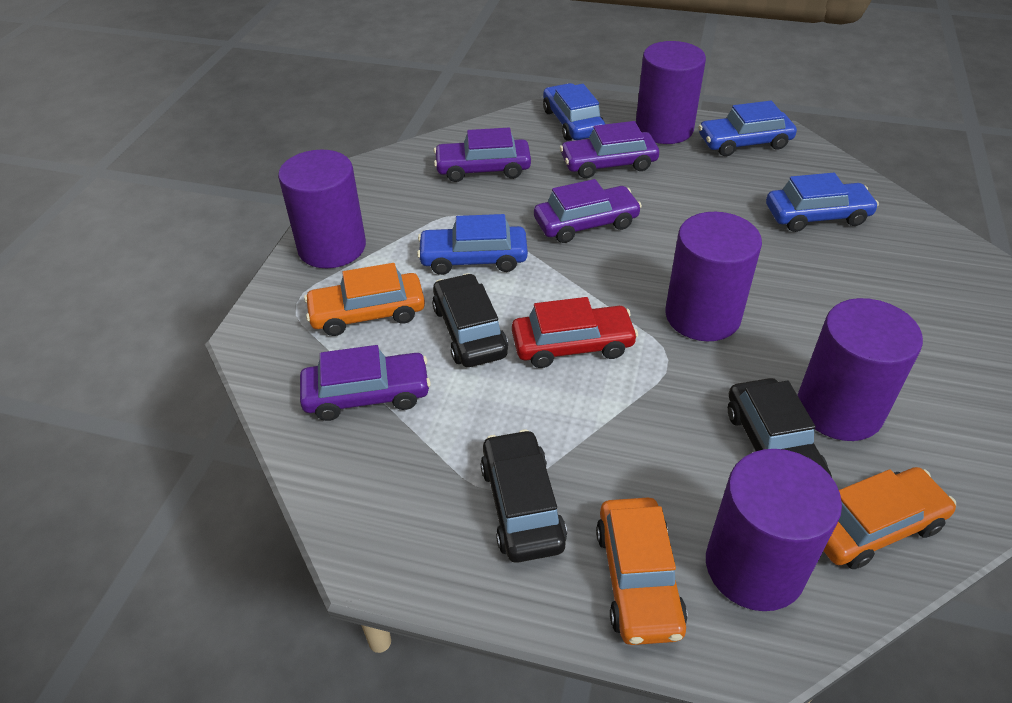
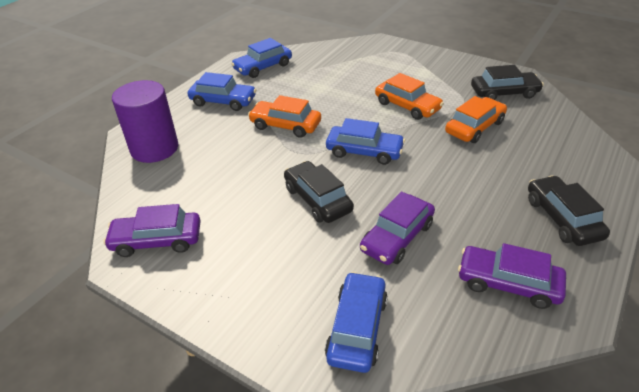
purple car: [300,345,431,421] [434,128,531,182] [534,179,642,243] [560,121,659,178] = 4 -> [103,204,201,257] [360,191,435,265] [458,243,566,309] = 3
purple cylinder: [278,150,366,268] [636,41,706,144] [665,212,762,341] [706,449,842,611] [798,298,923,441] = 5 -> [112,80,178,163] = 1
red car: [512,297,638,368] = 1 -> none = 0

